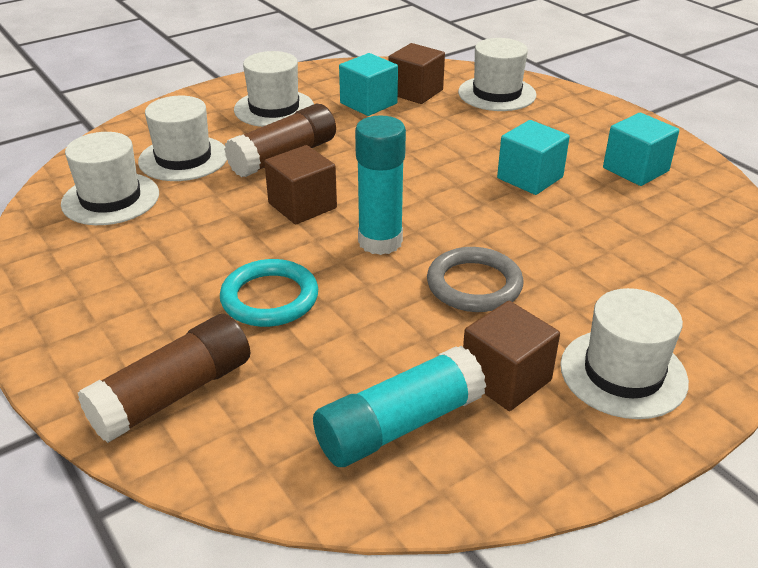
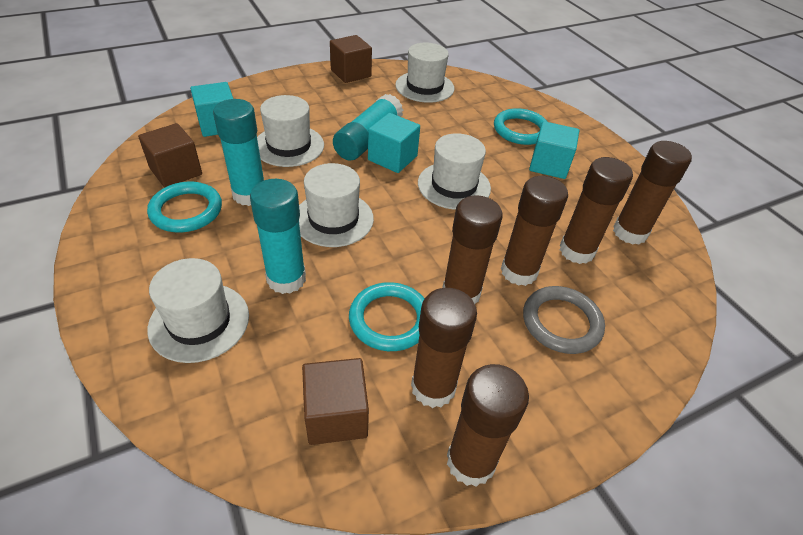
brown glue stick: [78,314,250,443] [224,104,336,177] = 2 -> [411,288,477,408] [442,195,502,304] [447,364,529,487] [501,176,568,286] [559,157,633,264] [613,141,692,244] = 6
turquoise glue stick: [313,346,486,467] [355,115,406,255] = 2 -> [213,99,264,206] [250,179,306,294] [333,94,403,161] = 3
turquoise ring: [220,259,318,327] = 1 -> [147,182,222,232] [349,282,425,351] [494,108,548,145] = 3

